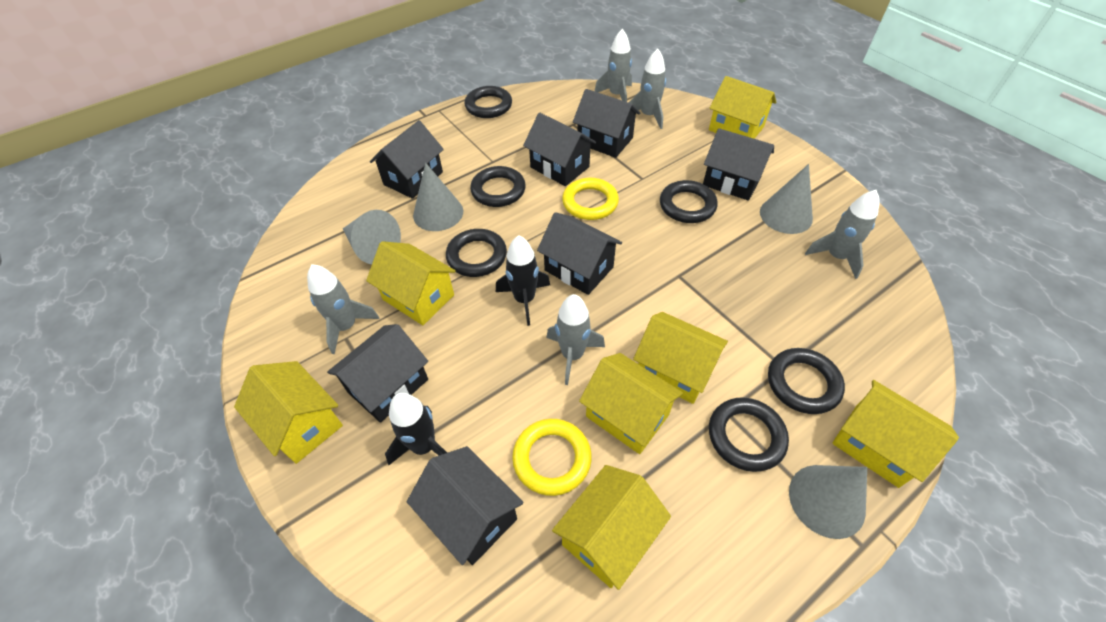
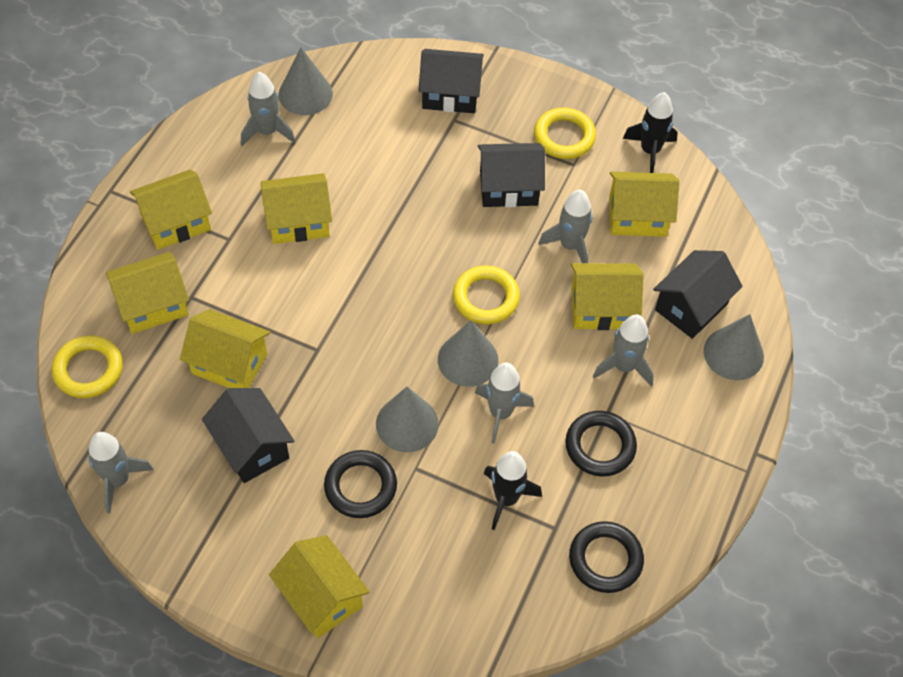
black house: [327,324,428,423] [370,120,444,199] [407,446,523,565] [523,113,596,186] [537,212,622,295] [573,89,640,158] [703,128,774,201] = 7 -> [202,388,294,483] [418,49,484,113] [478,143,545,207] [653,250,743,339] = 4
black ring: [446,229,507,277] [464,86,512,118] [470,166,526,207] [660,180,718,223] [709,397,789,472] [768,348,845,414] = 6 -> [324,450,397,518] [565,411,637,477] [569,521,644,593] = 3
yellow ring: [512,419,592,496] [562,178,619,220] = 2 -> [52,335,123,398] [453,265,520,324] [534,107,596,159] = 3

